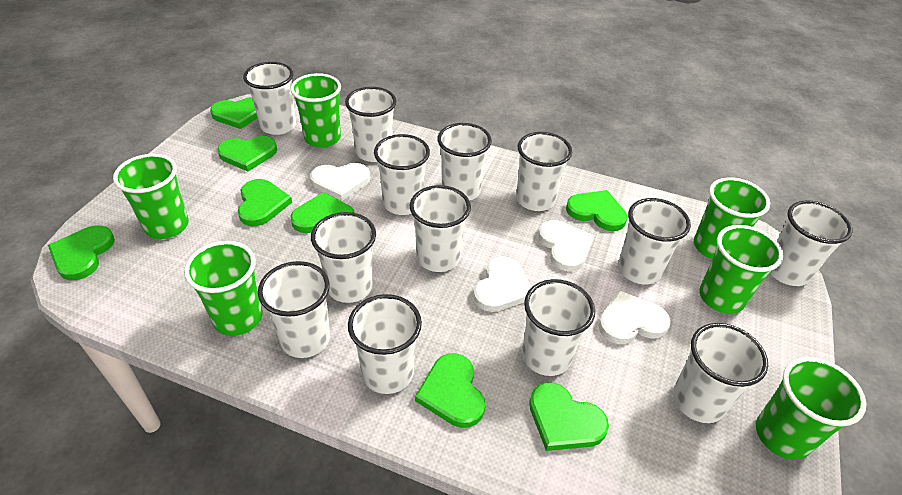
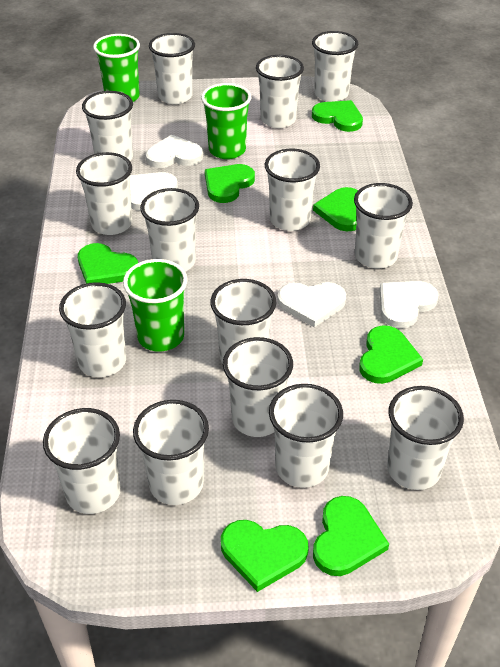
green cup: [113,154,189,239] [184,241,263,336] [290,73,341,148] [694,177,770,259] [699,225,784,314] [756,357,867,460] = 6 -> [93,34,140,102] [123,259,188,351] [201,83,251,159] = 3
green heart: [48,225,115,280] [210,97,257,129] [217,136,277,171] [238,179,292,226] [290,192,355,233] [415,353,485,428] [529,382,609,451] [566,190,627,231] = 8 -> [78,243,138,284] [205,164,255,203] [221,520,309,592] [312,100,363,132] [313,187,358,231] [313,496,389,576] [359,325,423,384] = 7
white cup: [243,62,296,135] [258,261,330,358] [311,212,376,303] [345,87,396,162] [348,294,422,394] [374,134,430,215] [410,185,471,272] [437,123,492,201] [516,132,572,211] [522,279,595,376] [618,198,691,285] [673,323,768,423] [770,201,852,286] = 13 -> [43,408,121,514] [59,282,126,377] [76,152,132,235] [82,91,133,161] [133,400,209,505] [140,188,199,272] [149,33,195,104] [210,279,276,364] [223,337,293,437] [256,55,304,128] [265,149,320,231] [269,384,343,488] [312,31,358,102] [354,183,413,268] [387,386,464,490] = 15

